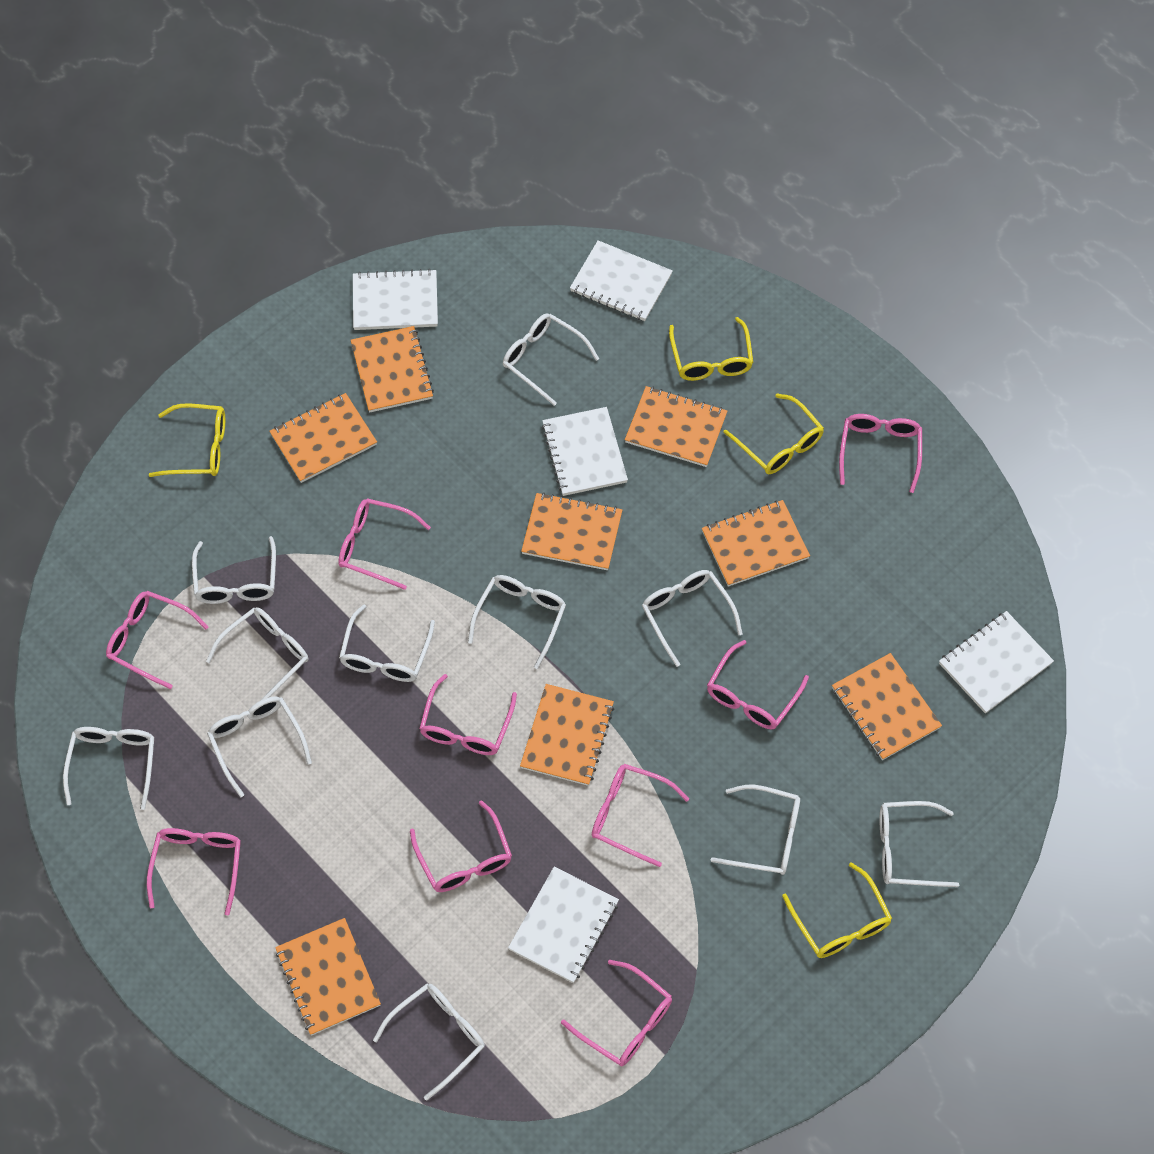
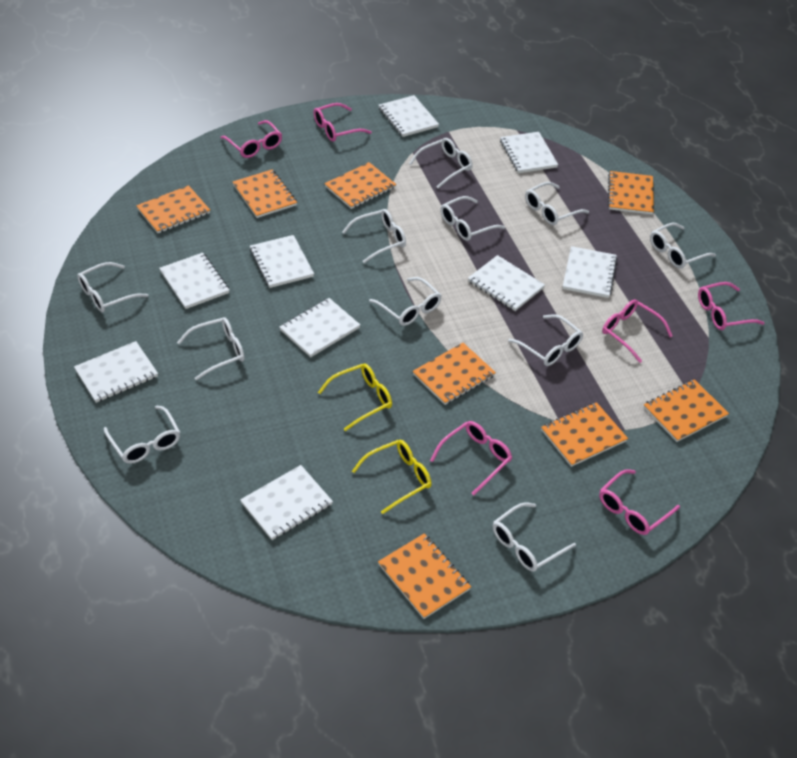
pink glasses: [106,591,209,689] [147,828,241,915] [338,498,431,590] [410,800,512,892] [419,674,517,755] [561,960,672,1066] [592,764,689,867] [707,640,809,729] [839,414,922,493] = 9 -> [221,120,282,158] [313,103,372,142] [430,421,512,495] [599,469,680,535] [602,299,673,363] [698,282,764,330] = 6
white notebook: [353,269,438,330] [508,867,619,983] [542,407,628,496] [570,240,673,321] [939,611,1054,714] = 5 -> [74,341,158,403] [159,253,229,309] [240,465,333,540] [250,235,314,288] [280,298,360,357] [379,95,439,137] [468,255,545,311] [500,132,558,173] [563,246,618,298] = 9
yellow glasses: [149,403,225,477] [669,317,753,381] [723,393,824,474] [782,862,892,958] = 4 -> [318,363,392,431] [352,440,432,514] = 2

